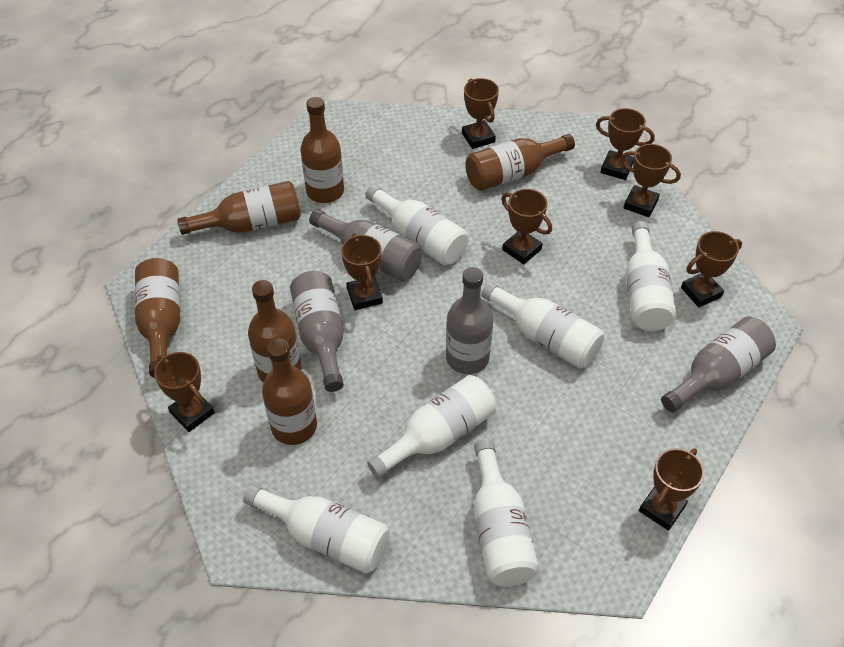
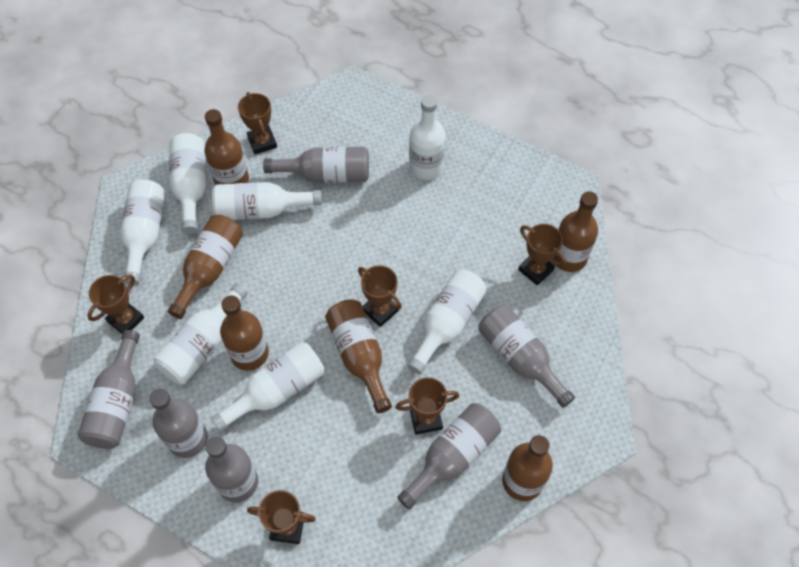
brown trophy: [154,352,215,432] [341,233,383,310] [462,78,499,149] [501,189,552,264] [596,108,655,180] [621,144,681,217] [639,448,704,530] [681,231,742,307] = 8 -> [87,275,144,334] [238,92,277,154] [247,490,316,544] [358,265,402,327] [395,377,459,435] [518,224,566,286] = 6
grey bottle: [290,271,344,392] [309,209,422,282] [446,267,493,374] [661,317,776,412] = 4 -> [78,330,140,449] [149,389,208,458] [205,437,258,503] [263,147,369,183] [397,403,501,510] [479,305,575,408] = 6
white bottle: [243,484,390,574] [366,185,468,266] [367,375,496,478] [473,439,539,587] [481,282,604,369] [626,221,677,331] = 6 -> [120,179,165,286] [154,283,248,385] [169,133,206,234] [211,342,325,432] [212,182,322,220] [407,270,487,374] [409,95,446,180] = 7

